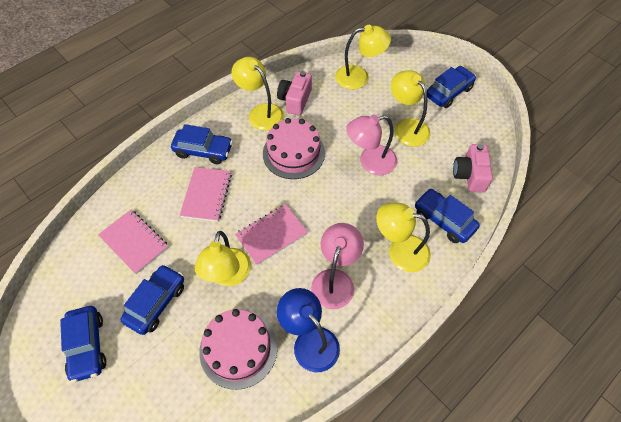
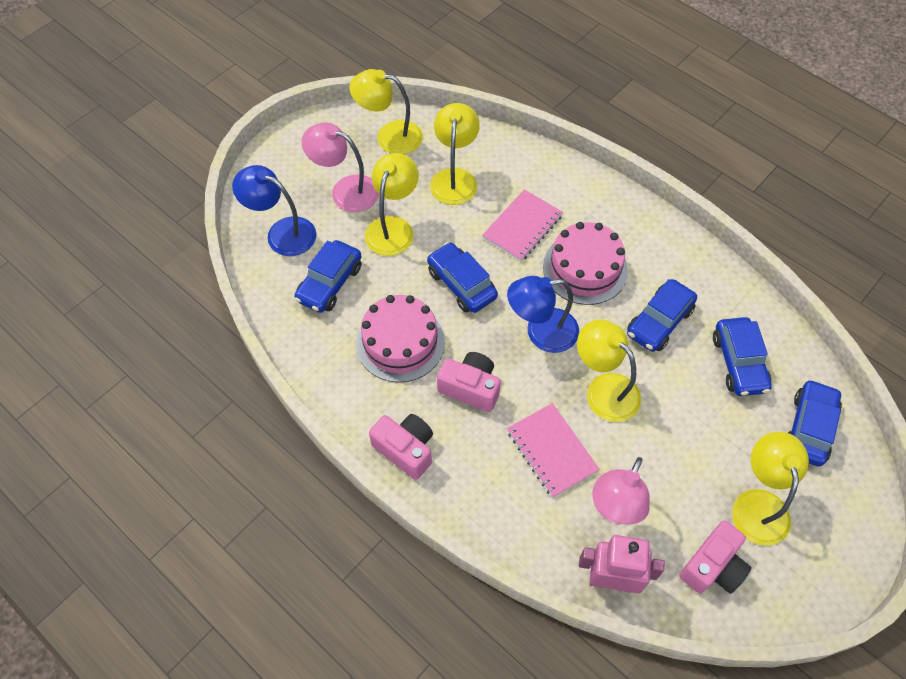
blue lamp: [277,288,340,373] = 1 -> [232,165,316,256] [507,276,579,353] = 2
pink camera: [277,71,312,116] [453,144,493,192] = 2 -> [369,414,433,480] [437,352,501,412] [679,521,752,594] = 3
pink notebook: [98,210,169,274] [180,167,232,222] [235,204,308,265] = 3 -> [482,189,563,261] [507,403,600,498] = 2
pink robot: none = 0 -> [579,535,665,593] = 1

